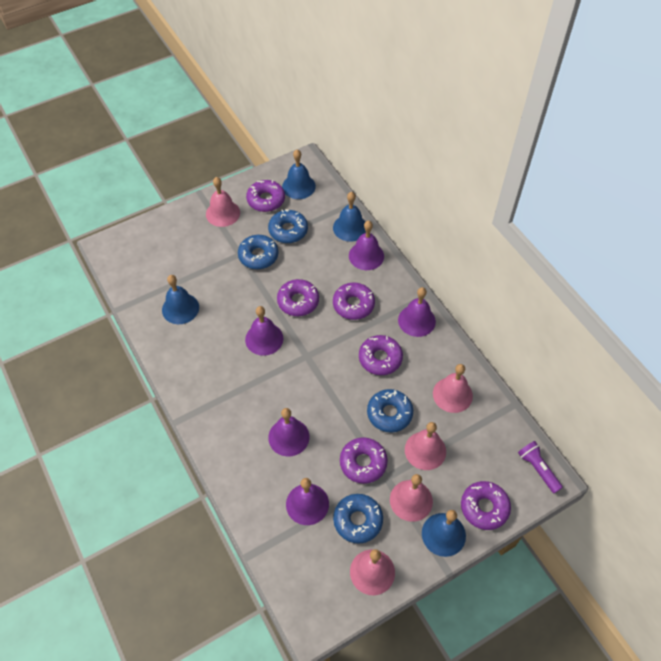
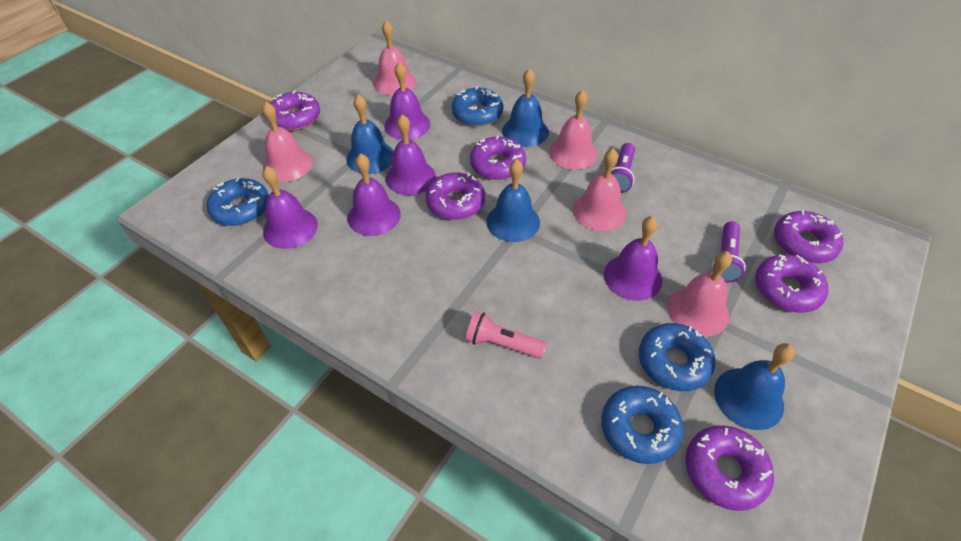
pink flashlight: none = 0 -> [465,311,547,359] = 1
purple flashlight: [518,441,563,493] = 1 -> [611,143,635,193] [712,221,746,283] = 2

